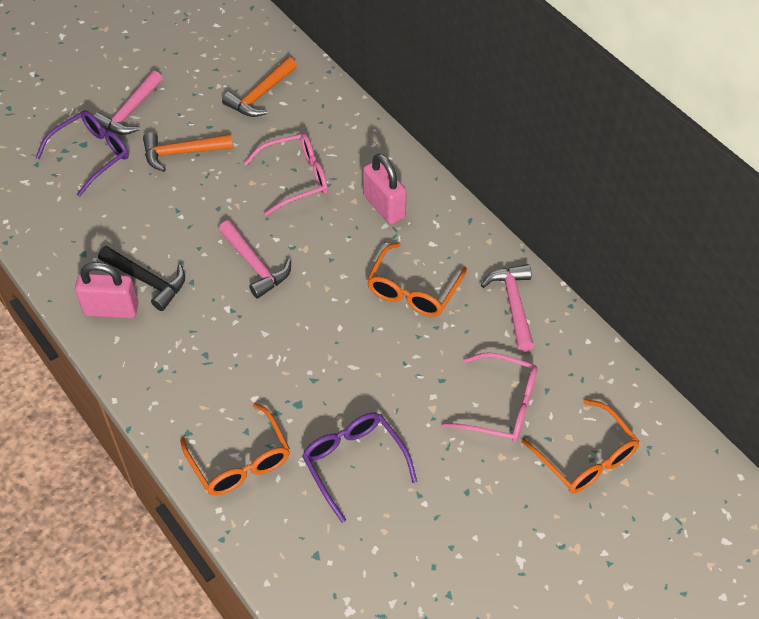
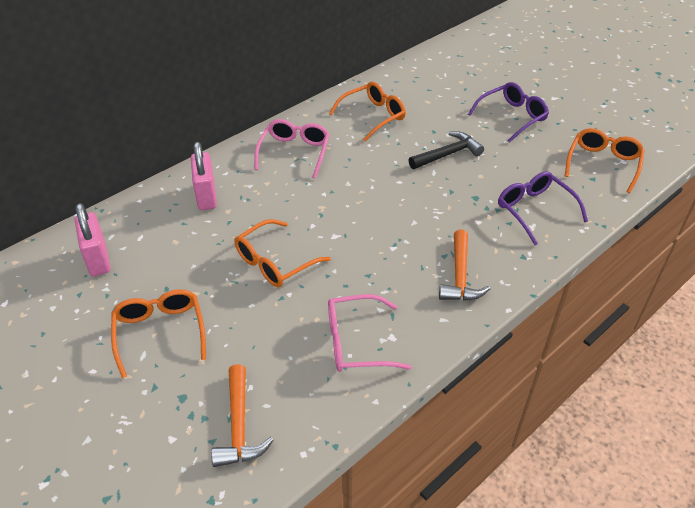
orange glasses: [180,403,290,496] [367,242,467,317] [522,399,640,494] = 3 -> [111,289,206,378] [235,219,331,287] [329,82,406,142] [565,128,644,193] = 4
pink hammer: [94,71,163,135] [219,220,291,299] [481,264,534,351] = 3 -> none = 0

